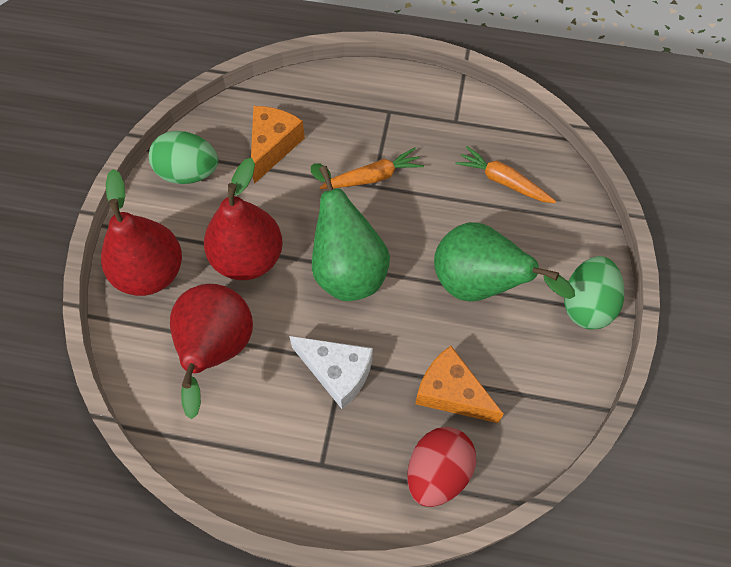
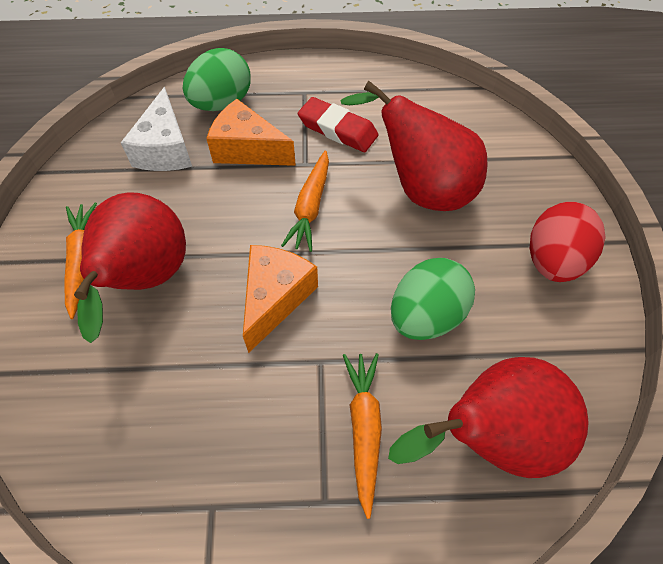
green pear: [311,163,390,301] [434,222,575,301] = 2 -> none = 0
orange carrot: [320,147,424,189] [455,146,556,203] = 2 -> [64,202,97,319] [281,150,329,252] [343,353,382,519] = 3
red eraser: none = 0 -> [298,97,378,152] = 1

